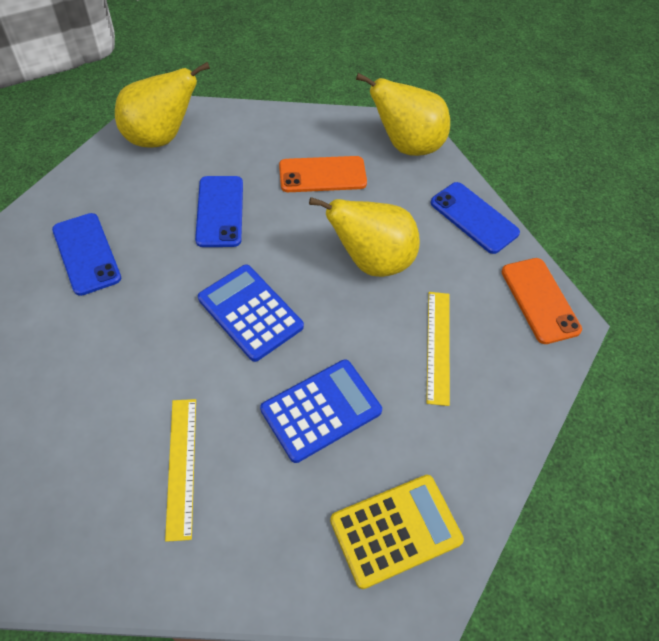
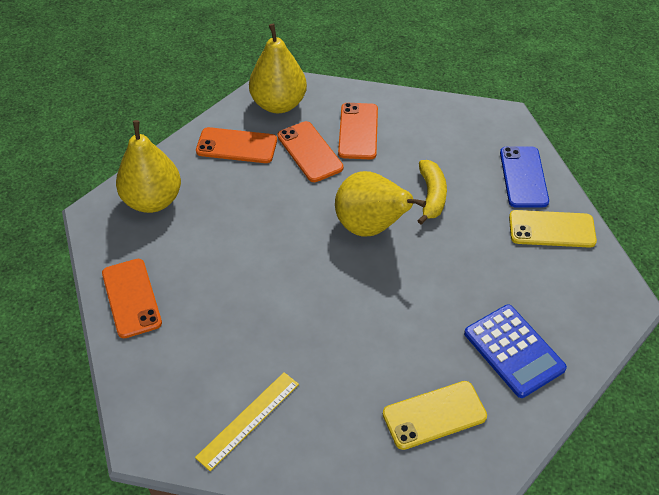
blue calculator: [198,265,304,362] [260,359,382,463] = 2 -> [464,304,567,398] = 1
blue phone: [52,213,121,296] [195,176,243,247] [431,182,520,254] = 3 -> [500,147,549,208] = 1
orange phone: [279,156,367,192] [501,258,582,344] = 2 -> [102,259,162,338] [196,127,277,163] [277,121,344,182] [338,103,378,159] = 4
yellow banana: none = 0 -> [417,160,447,224] = 1
yellow calculator: [330,475,464,589] = 1 -> none = 0
yellow phone: none = 0 -> [383,381,487,450] [509,210,597,248] = 2
yellow ruler: [165,399,196,542] [426,292,450,406] = 2 -> [195,372,299,471] = 1

